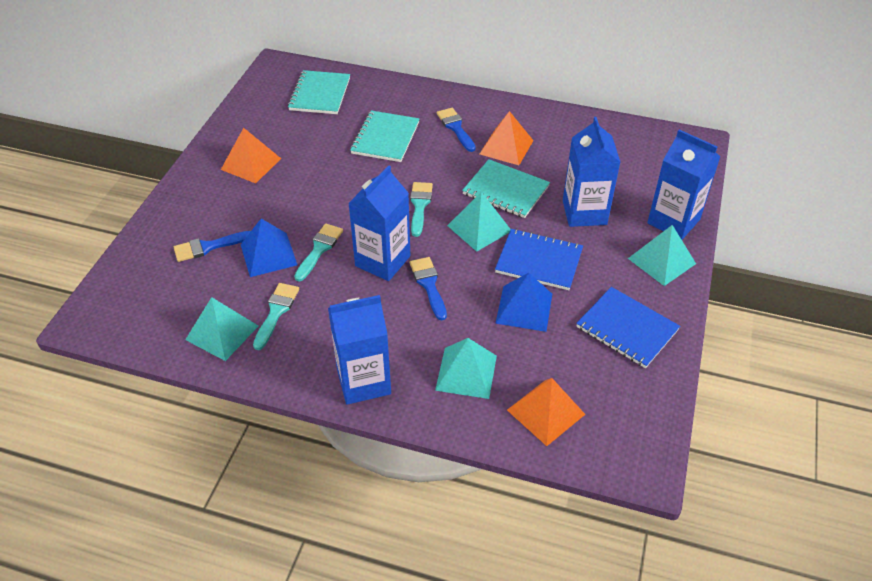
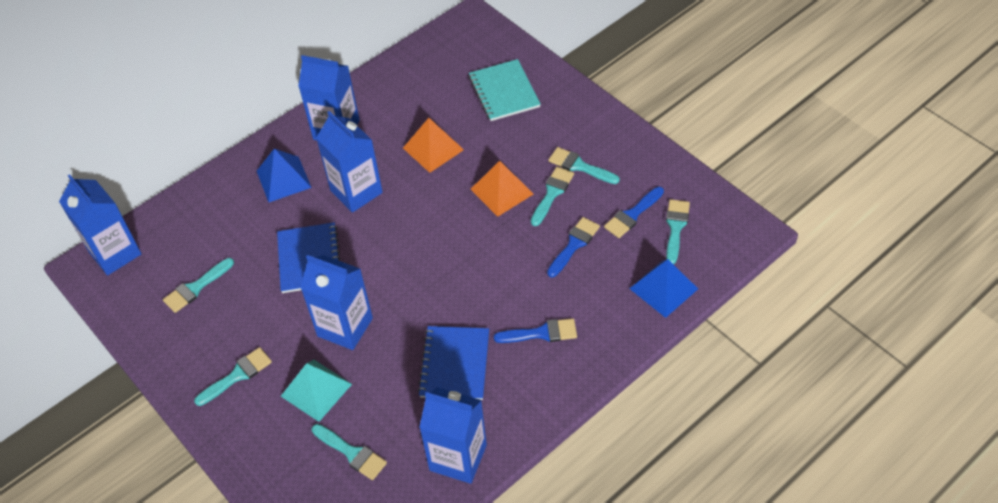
blue carton: [328,295,391,405] [348,165,410,281] [563,117,620,227] [647,130,720,240] = 4 -> [59,174,142,275] [298,55,360,140] [301,255,373,350] [316,111,383,213] [419,387,487,484] = 5
orange pyramid: [221,128,281,183] [480,111,534,165] [507,378,586,446] = 3 -> [403,118,464,173] [471,161,533,217] = 2
turquoise brush: [253,283,299,350] [294,224,343,281] [410,182,433,237] = 3 -> [163,258,234,313] [194,347,272,406] [312,424,387,480] [531,167,574,226] [548,147,620,184] [666,199,690,264] = 6
turquoise notebook: [288,70,350,114] [350,110,419,162] [462,159,550,218] = 3 -> [469,59,541,121] = 1
turquoise pyramid: [185,297,258,361] [435,338,497,399] [447,192,511,252] [628,225,696,286] = 4 -> [281,360,352,422] = 1

